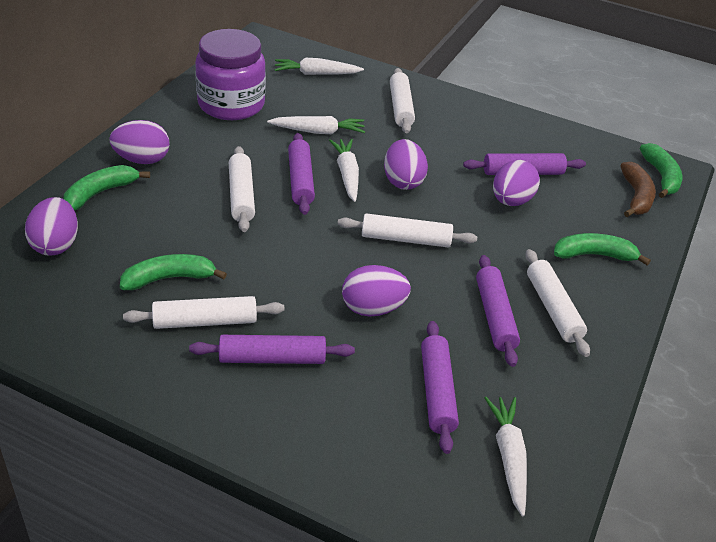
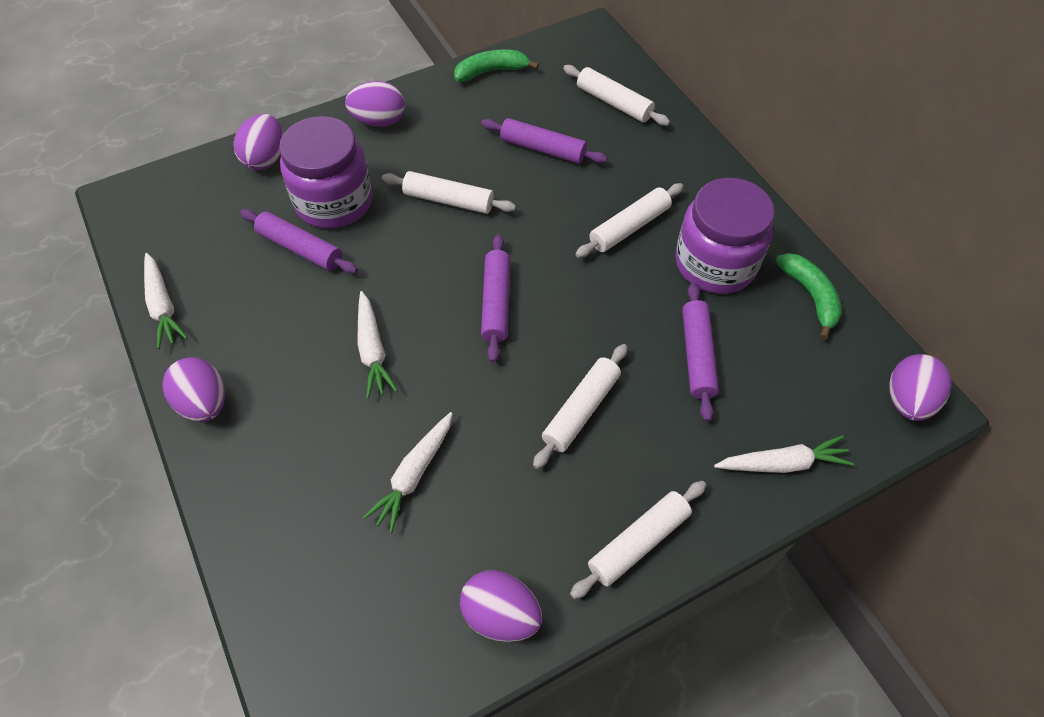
brown banana: [620,162,656,217] = 1 -> none = 0
green banana: [63,165,150,210] [120,254,227,290] [554,233,651,265] [640,143,682,198] = 4 -> [454,49,539,82] [776,253,842,339] = 2
purple jar: [195,29,266,120] = 1 -> [279,116,373,228] [675,178,775,294] = 2
purple rolling pin: [189,335,355,364] [288,133,315,215] [421,321,459,454] [463,153,586,175] [476,255,520,367] = 5 -> [240,209,358,274] [481,118,607,164] [481,234,510,362] [682,283,719,422] = 4

